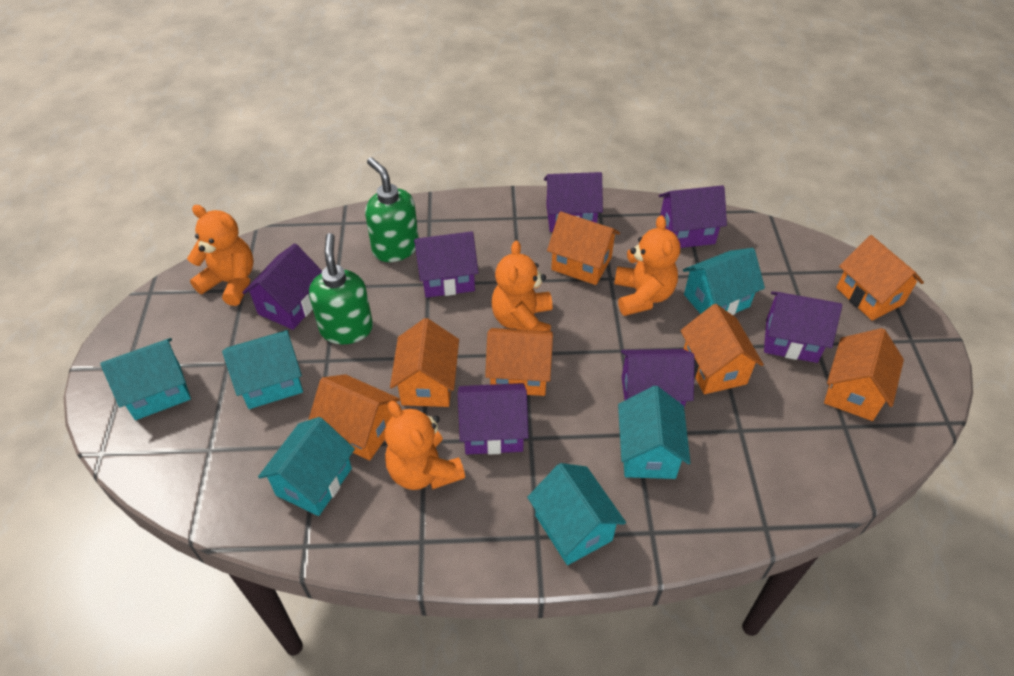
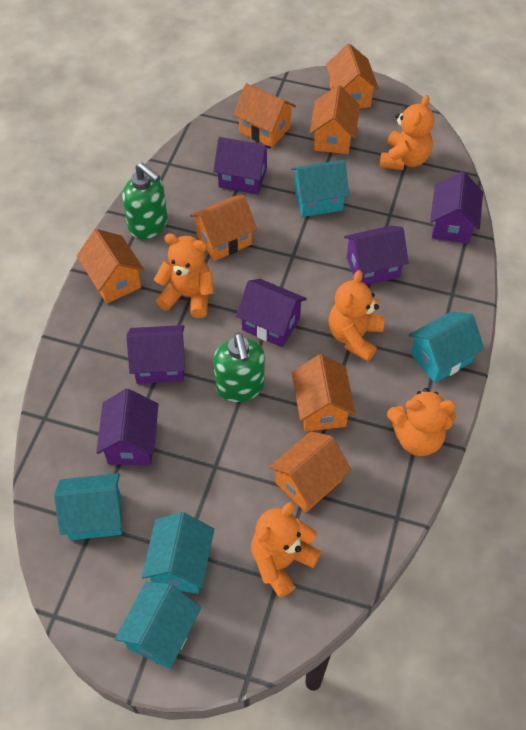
orange teddy bear: [187,205,254,306] [385,401,465,490] [492,241,552,331] [614,215,680,316] = 4 -> [154,233,214,318] [251,502,321,598] [328,270,384,362] [380,95,434,170] [387,388,456,456] = 5
purple house: [242,243,322,330] [414,231,478,298] [458,383,529,455] [544,172,603,232] [621,349,695,407] [659,185,727,248] [764,292,842,363] = 7 -> [96,389,159,465] [126,325,185,384] [213,137,271,194] [236,279,307,347] [344,226,409,285] [430,171,483,244] = 6
turquoise house: [100,338,191,420] [222,330,303,409] [258,417,355,516] [527,463,626,565] [618,386,691,479] [683,248,765,315] = 6 -> [54,473,122,540] [115,582,201,669] [142,512,214,594] [291,160,349,217] [409,311,484,383] = 5

